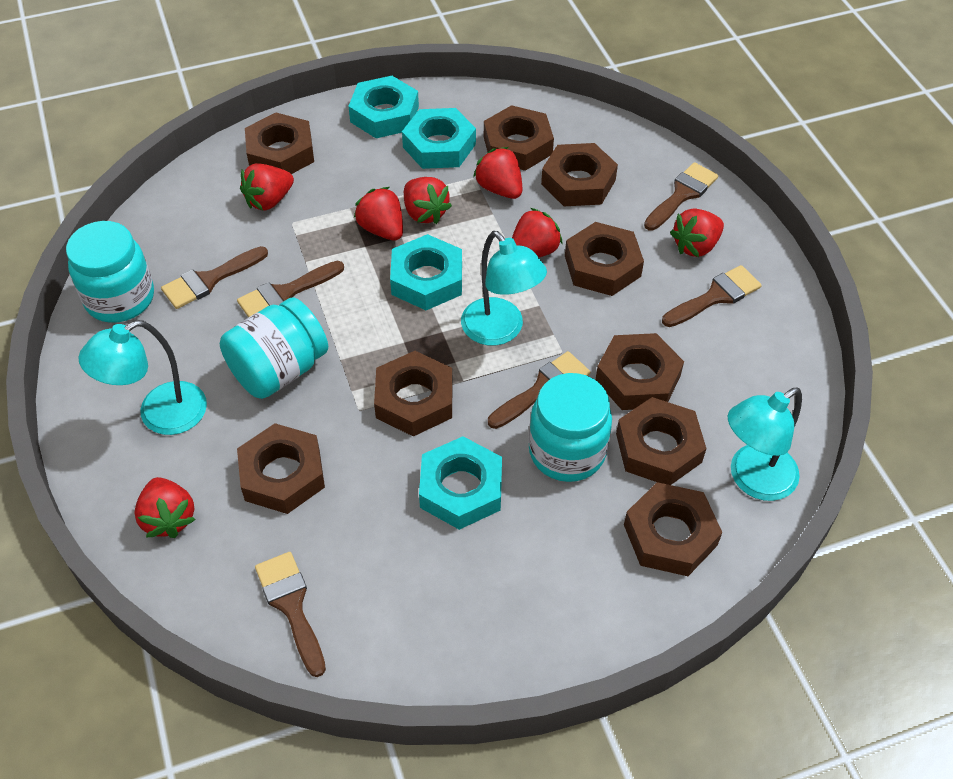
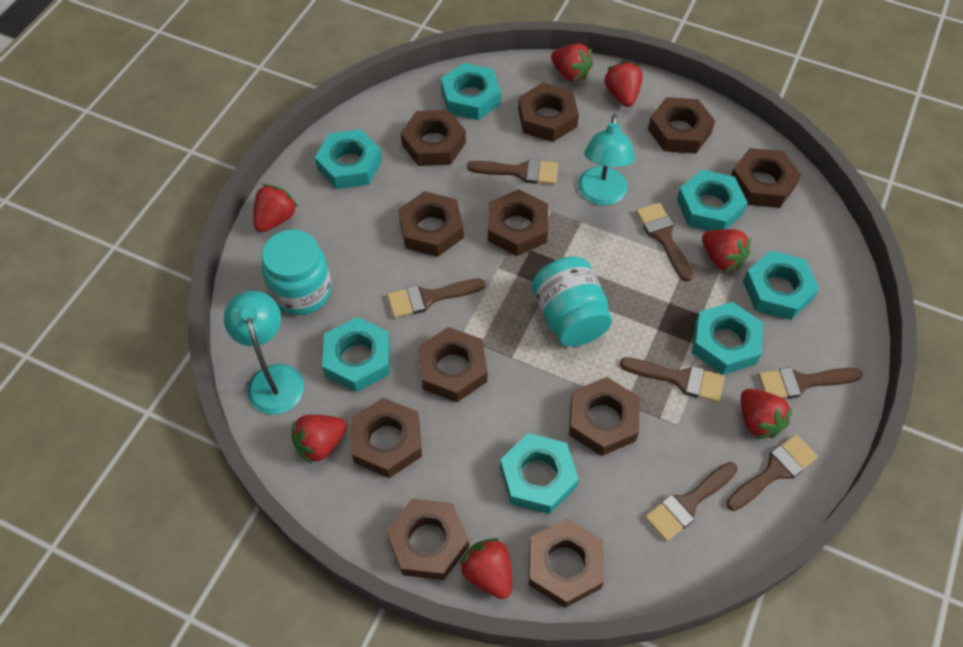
brown brush: [161,246,268,309] [237,261,344,317] [255,552,326,677] [488,351,590,429] [644,162,718,231] [662,265,762,327] = 6 -> [387,278,485,318] [467,159,558,185] [620,357,725,402] [636,203,693,282] [645,462,738,542] [726,434,818,511] [758,367,863,399] = 7
brown nut: [237,423,325,514] [245,112,314,174] [374,351,453,436] [484,105,554,171] [541,143,618,206] [565,222,644,296] [596,333,684,410] [616,397,707,485] [624,482,722,576] = 9 -> [350,398,422,478] [386,499,469,580] [398,191,464,257] [401,110,466,166] [418,327,487,402] [488,189,548,256] [518,83,579,142] [529,518,604,608] [569,377,640,456] [648,97,715,153] [731,148,801,208] = 11
turquoise jar: [66,221,154,323] [220,297,328,399] [529,373,612,482] = 3 -> [262,230,332,315] [532,257,612,347] = 2
turquoise lamp: [79,320,207,435] [461,231,547,346] [728,388,802,501] = 3 -> [224,291,304,415] [578,114,635,205] = 2
turquoise nut: [348,76,419,138] [390,234,462,310] [402,108,476,169] [419,436,502,530] = 4 -> [315,129,382,189] [322,317,390,392] [441,63,501,120] [500,433,579,514] [677,170,748,231] [692,302,764,375] [743,250,820,320] = 7

